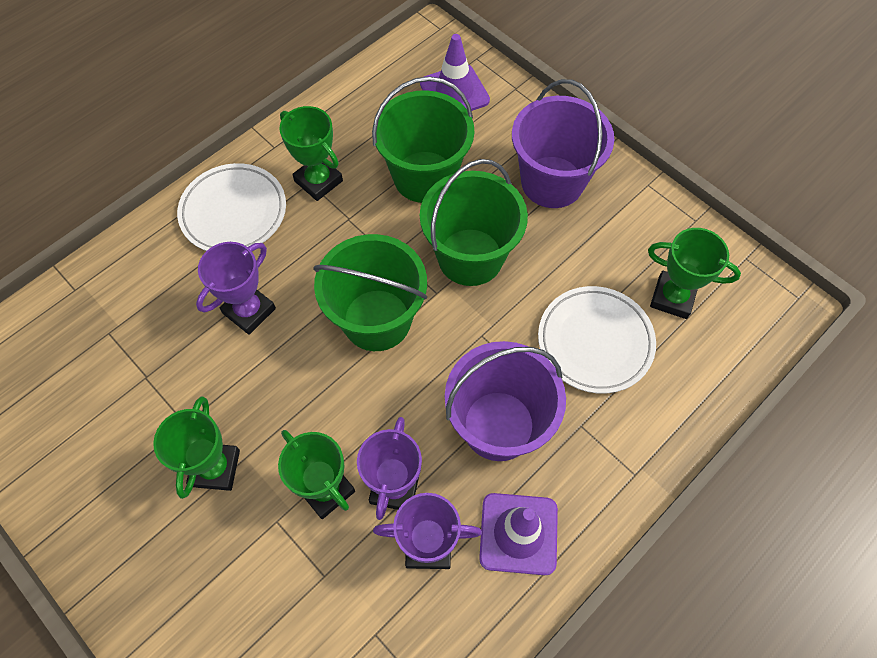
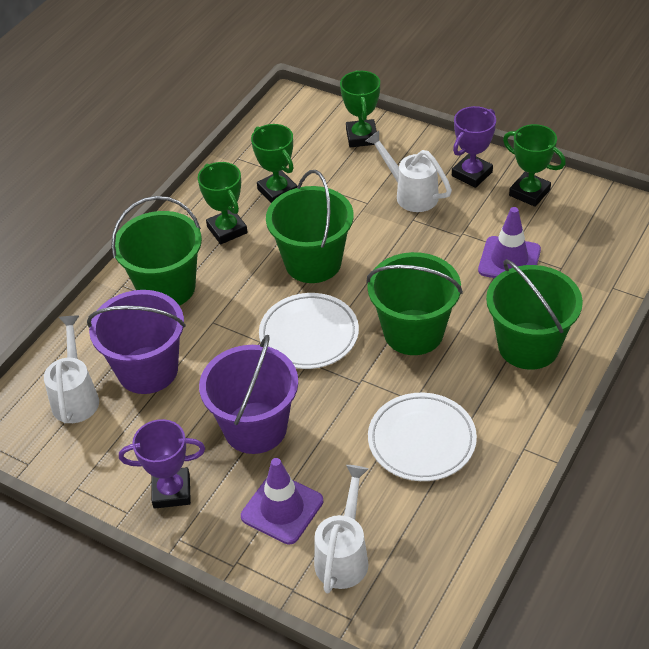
green bucket: [313,234,427,351] [372,76,474,203] [420,159,528,286] = 3 -> [111,196,202,306] [266,170,354,283] [366,252,463,355] [486,259,583,370] = 4
purple trophy: [196,242,276,335] [357,417,422,520] [373,493,482,569] = 3 -> [119,419,205,509] [452,106,496,188] = 2
white watering can: none = 0 -> [44,316,99,423] [314,465,368,593] [366,131,452,212] = 3

